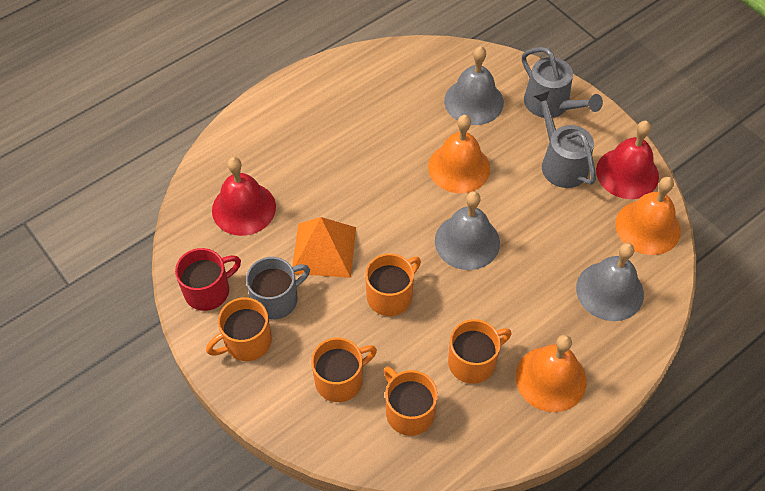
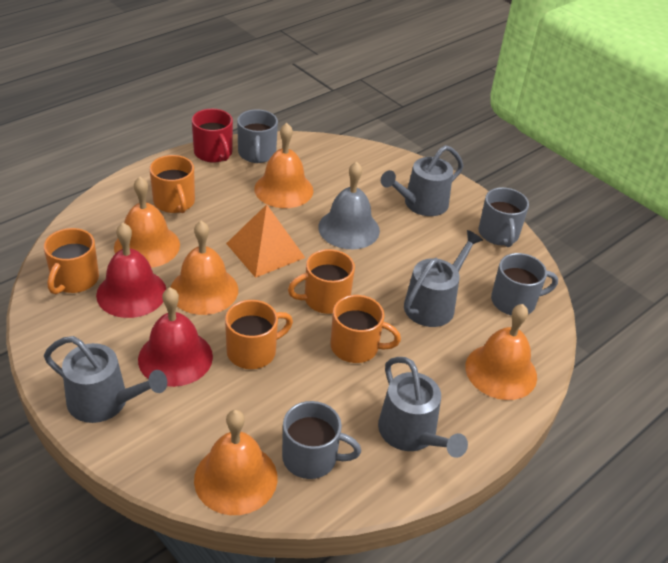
grey bell: [435,191,500,270] [444,46,504,125] [576,243,644,321] = 3 -> [318,161,380,249] = 1
grey mug: [246,257,310,320] = 1 -> [237,109,278,163] [282,401,361,479] [478,187,529,247] [491,253,558,316] = 4
grey watering can: [522,47,603,118] [533,90,596,188] = 2 -> [44,336,167,423] [378,357,468,458] [381,145,463,216] [404,230,483,327] = 4
orange bell: [428,115,490,193] [516,335,587,412] [615,177,681,255] = 3 -> [114,177,180,268] [170,221,238,315] [194,410,277,515] [254,123,314,208] [465,304,537,400] = 5

